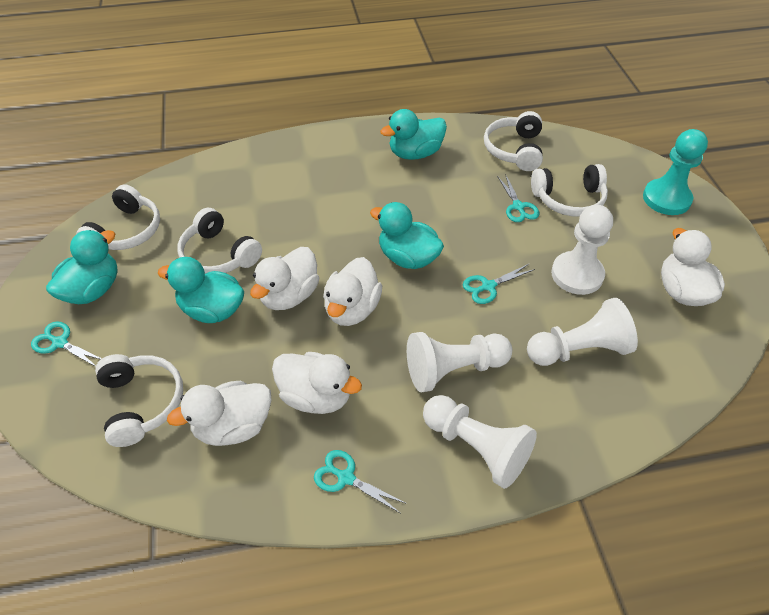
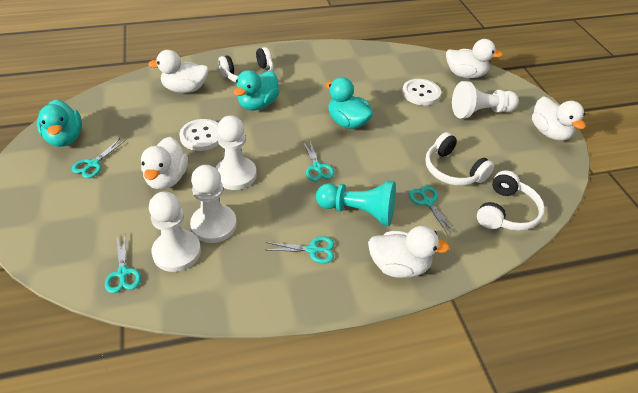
turquoise duck: [46,230,118,304] [158,257,244,323] [370,202,444,269] [380,109,447,160] = 4 -> [37,99,82,147] [234,70,280,110] [325,77,373,129] = 3
turquoise scissors: [31,322,102,367] [314,450,407,514] [463,264,535,304] [497,174,539,222] = 4 -> [72,139,124,178] [105,233,141,293] [266,236,335,263] [303,141,335,181] [409,186,455,235] = 5
white button: none = 0 -> [179,119,219,151] [402,79,441,105] = 2
white headphones: [76,184,160,250] [95,354,183,447] [177,208,262,274] [484,111,543,171] [531,164,608,216] = 5 -> [218,47,274,83] [425,132,494,186] [477,170,545,231] = 3

